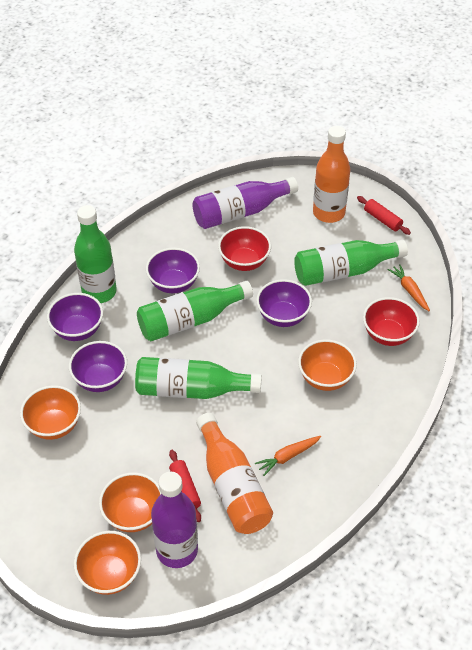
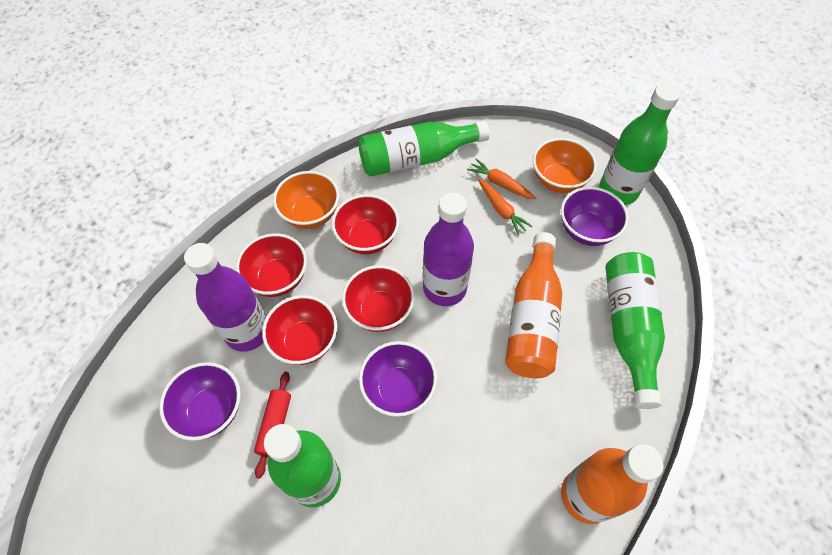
orange bowl: [20,385,81,440] [74,531,141,595] [99,472,161,532] [298,340,357,391] = 4 -> [273,171,339,229] [533,138,597,193] = 2
purple bowl: [47,293,103,341] [69,341,127,392] [146,248,200,293] [256,279,312,327] = 4 -> [159,362,241,441] [359,341,437,417] [561,187,629,246] = 3
red bowl: [218,226,271,271] [363,297,420,346] = 2 -> [236,233,307,297] [262,295,338,365] [332,194,399,254] [342,265,415,332] = 4
red rolling pin: [169,450,201,522] [357,196,411,235] = 2 -> [254,371,291,479] = 1

